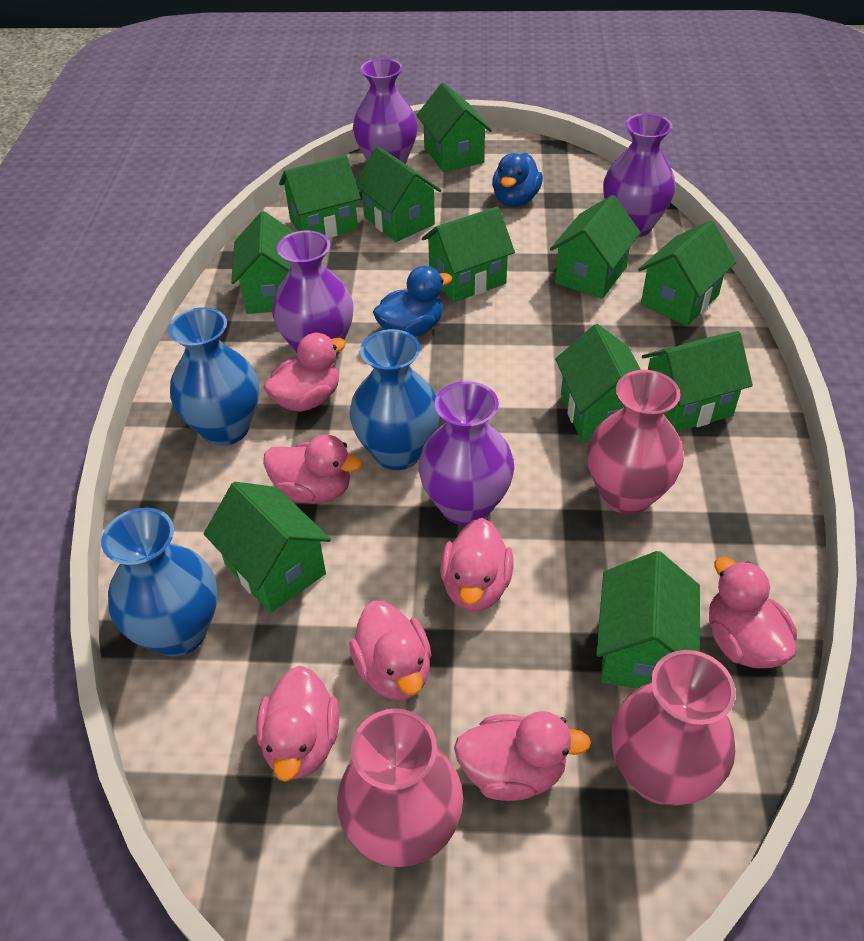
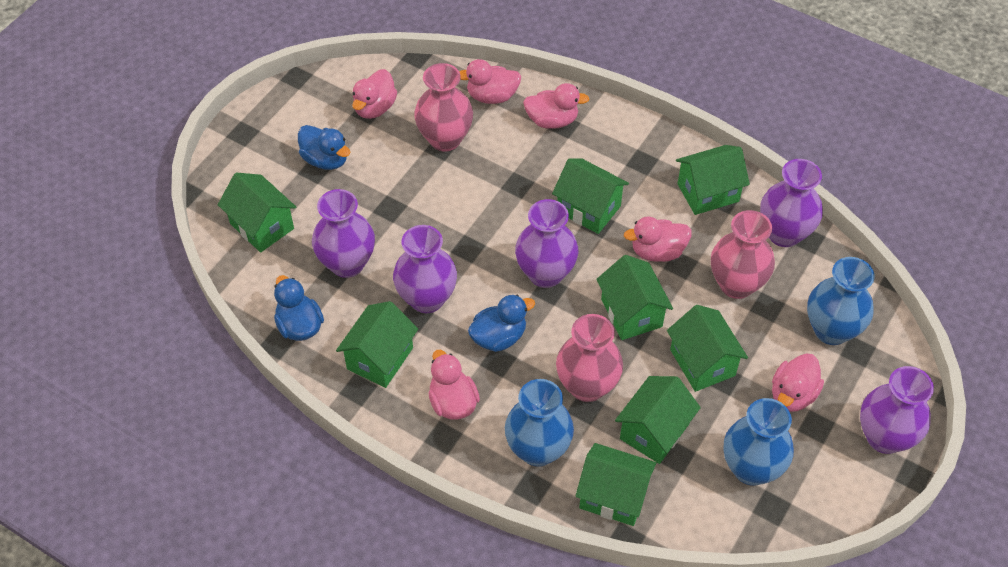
blue duck: [373,266,452,337] [492,153,543,207] = 2 -> [274,275,324,341] [298,125,351,170] [468,295,535,352] = 3
green house: [204,482,331,613] [231,211,294,314] [279,155,361,238] [355,146,442,242] [417,83,492,172] [422,207,515,302] [550,195,641,299] [555,324,641,442] [596,551,700,688] [638,220,736,326] [642,331,753,432] = 11 -> [218,173,296,253] [336,301,418,388] [552,158,629,234] [575,443,656,526] [596,255,673,340] [615,376,701,464] [667,305,748,392] [676,145,750,215] = 8
pink duck: [256,666,339,782] [263,333,346,412] [263,435,362,504] [349,601,431,701] [440,518,514,612] [454,711,591,801] [709,557,797,668] = 7 -> [352,69,397,119] [428,350,480,419] [460,59,521,104] [523,83,589,129] [624,217,692,262] [772,353,824,412] = 6
purple vase: [272,231,354,356] [353,58,418,164] [418,381,514,526] [603,114,675,237] = 4 -> [312,189,375,278] [393,225,457,313] [515,199,578,288] [760,159,823,247] [860,366,934,454] = 5

